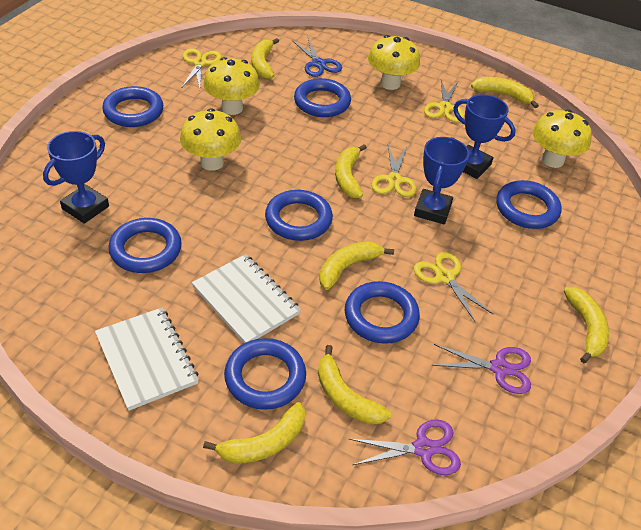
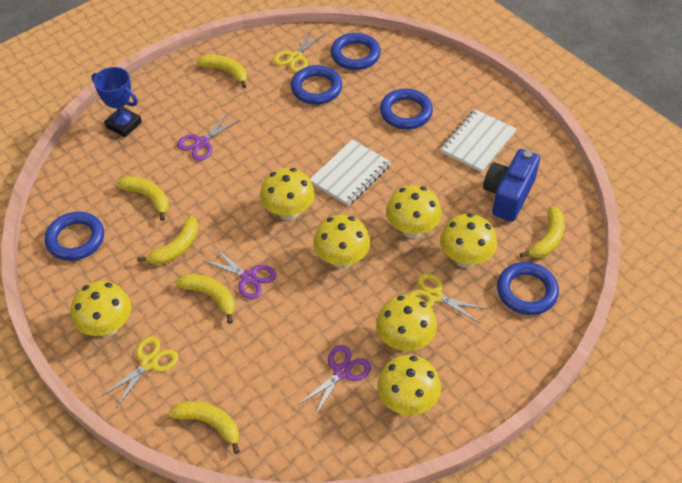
blue camera: none = 0 -> [483,149,540,222] = 1
blue ring: [102,86,163,127] [108,218,182,273] [224,338,306,410] [265,190,333,241] [294,78,351,117] [345,281,420,344] [496,180,561,229] = 7 -> [45,212,104,261] [291,65,342,104] [331,33,381,70] [380,89,433,129] [497,262,559,315] = 5
blue scissors: [293,38,342,77] = 1 -> none = 0
blue trophy: [43,131,109,224] [414,137,469,224] [453,94,516,179] = 3 -> [91,67,142,137] = 1
purple scissors: [349,420,461,475] [432,344,531,394] = 2 -> [177,113,241,161] [203,248,277,299] [298,345,371,416] = 3
yellow banana: [203,402,305,464] [251,38,279,79] [318,345,391,424] [319,241,394,290] [335,144,367,198] [471,77,539,108] [564,287,609,363] = 7 -> [116,176,169,221] [137,216,199,265] [169,401,240,454] [175,274,235,324] [196,55,247,88] [520,206,565,258] = 6
yellow mushroom: [180,108,241,171] [204,57,260,115] [368,35,420,90] [533,109,592,168] = 4 -> [71,281,131,337] [260,168,315,221] [313,215,370,269] [376,295,437,351] [377,355,441,415] [386,185,442,239] [440,213,497,268] = 7
yellow scissors: [182,49,222,89] [371,145,417,197] [414,252,494,323] [424,80,464,122] = 4 -> [101,336,178,407] [273,29,325,72] [408,273,487,323] = 3

